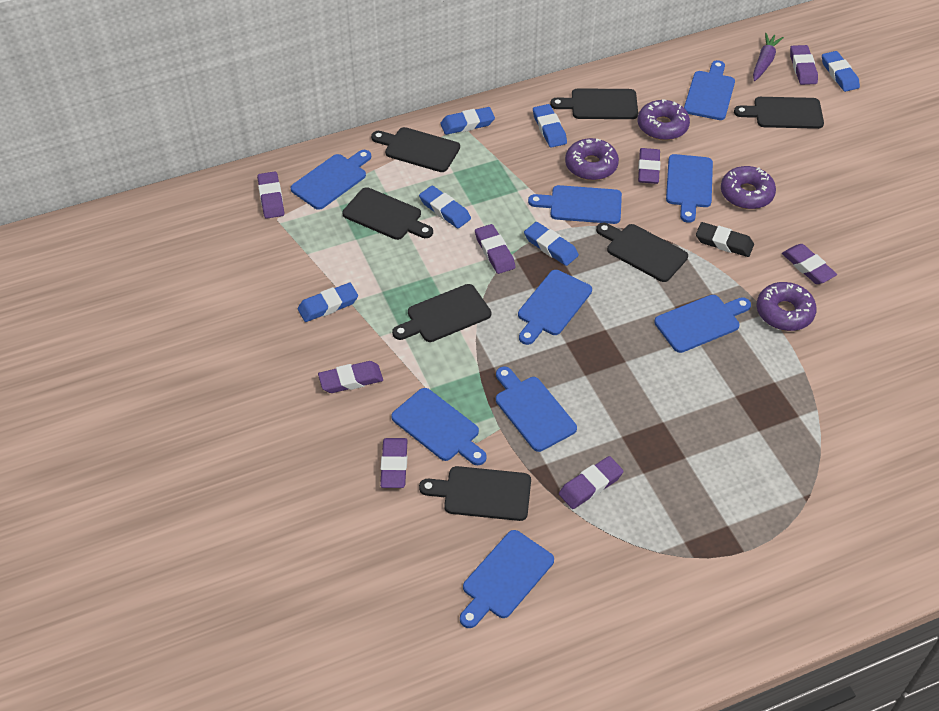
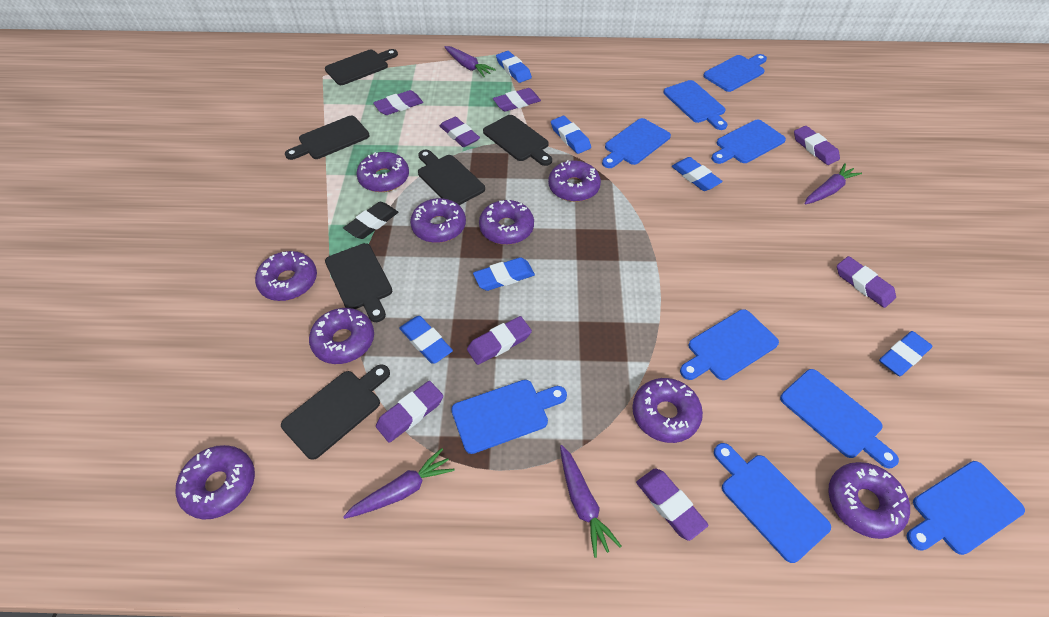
black cutting board: [342,187,433,240] [371,127,460,172] [392,284,491,342] [419,466,531,521] [550,88,638,119] [596,223,688,282] [734,97,824,129] = 7 -> [281,364,390,460] [285,116,370,160] [325,49,398,85] [325,243,392,322] [418,150,485,205] [483,115,552,166] = 6
purple carrot: [753,33,784,81] = 1 -> [343,448,455,519] [445,46,496,77] [560,445,621,558] [805,163,862,204] = 4
purple donut: [565,138,619,180] [638,99,690,140] [721,166,776,209] [757,282,817,331] = 4 -> [176,445,255,520] [255,251,317,301] [309,308,374,364] [357,152,409,192] [410,198,466,243] [479,200,534,245] [548,160,601,202] [632,378,703,443] [828,462,910,539] = 9

